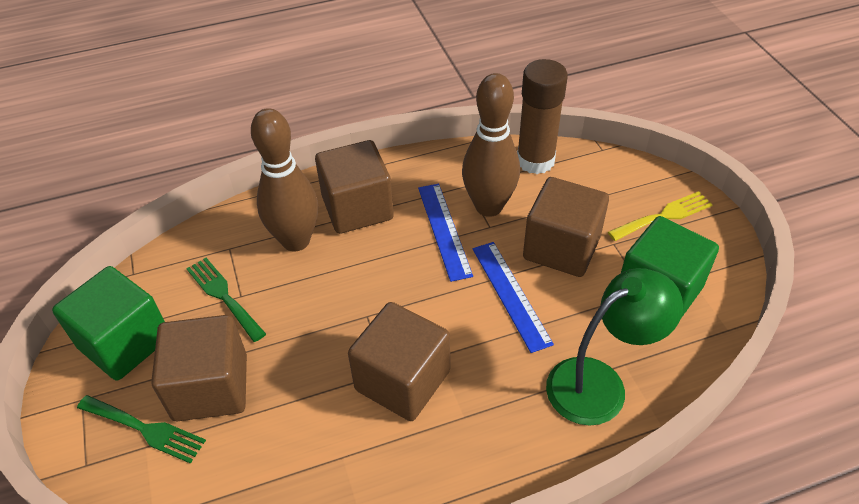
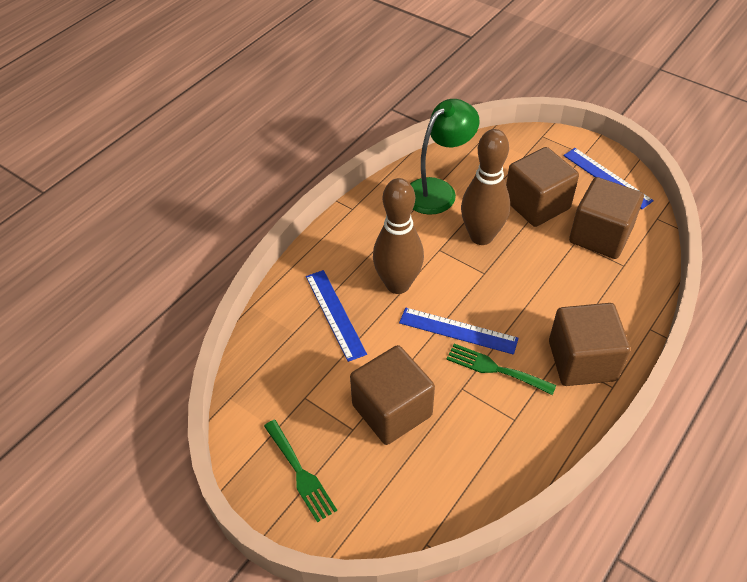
blue ruler: [418,184,473,282] [473,242,554,353] = 2 -> [306,270,367,362] [399,308,519,355] [563,148,654,209] = 3
brown glue stick: [517,59,568,174] = 1 -> none = 0
green cube: [52,266,165,381] [621,216,719,318] = 2 -> none = 0
yellow fork: [608,191,713,241] = 1 -> none = 0

